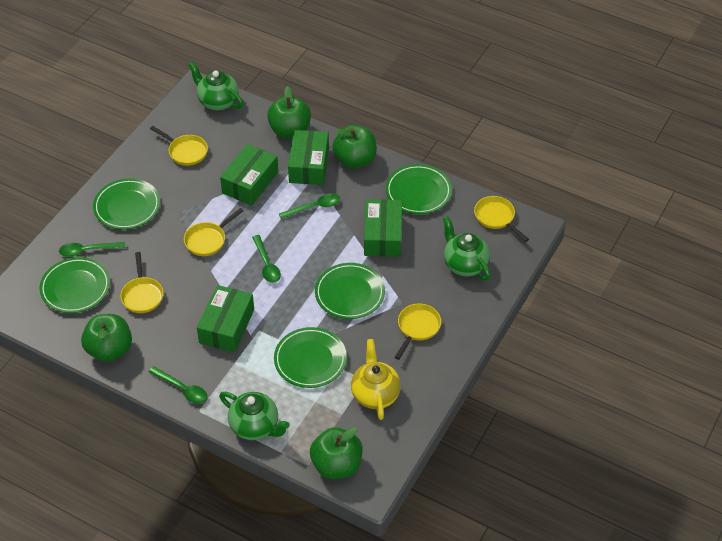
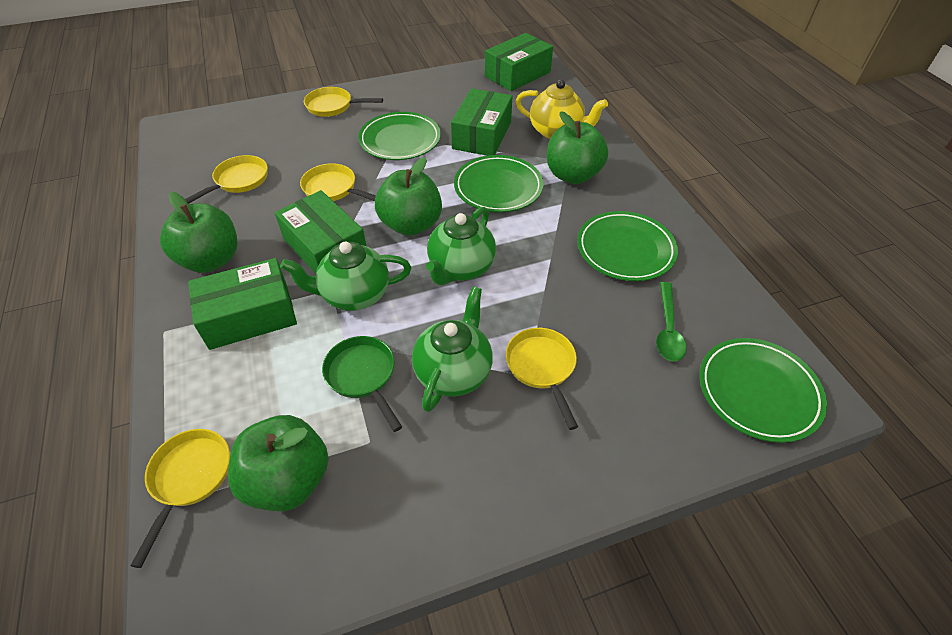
green pan: none = 0 -> [322,336,402,432] = 1
green plate: [39,257,110,313] [93,178,160,229] [274,327,347,388] [315,263,385,319] [386,164,452,214] = 5 -> [358,112,441,160] [454,155,543,212] [577,211,678,281] [699,338,827,443] = 4
green spoon: [59,242,125,257] [149,366,207,404] [252,235,281,283] [279,193,340,219] = 4 -> [656,282,686,362] = 1

